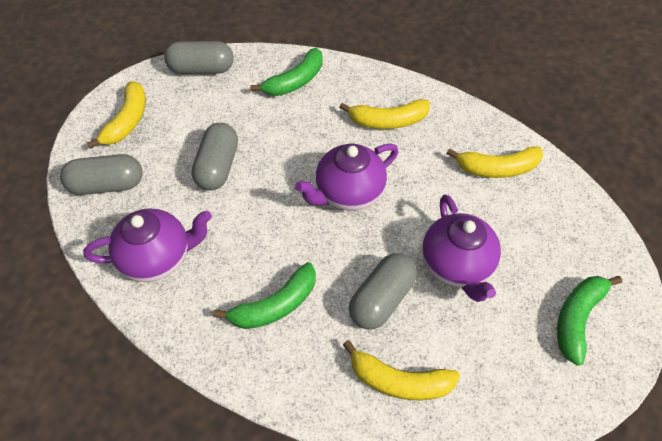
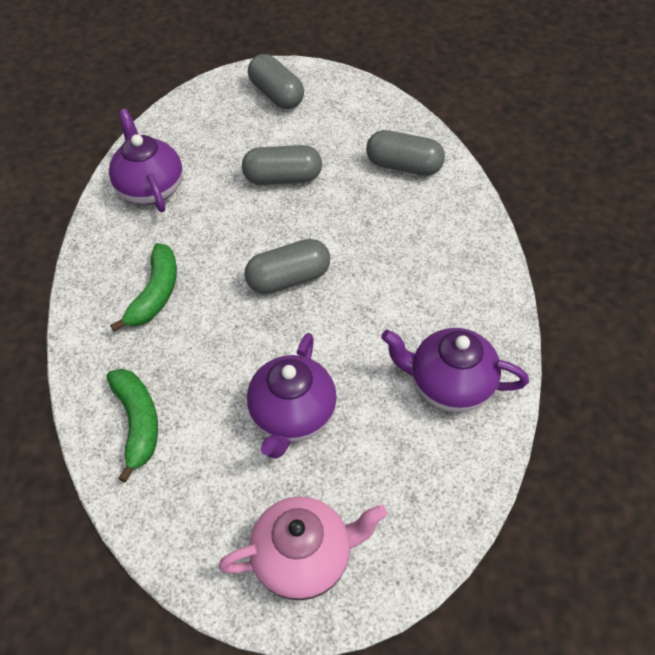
green banana: [213,262,316,329] [250,48,323,96] [557,276,622,366] = 3 -> [107,369,158,483] [110,243,177,332] = 2
pink teapot: none = 0 -> [218,496,387,600] = 1
yellow banana: [87,81,146,149] [339,99,430,129] [343,340,460,400] [446,146,543,178] = 4 -> none = 0

